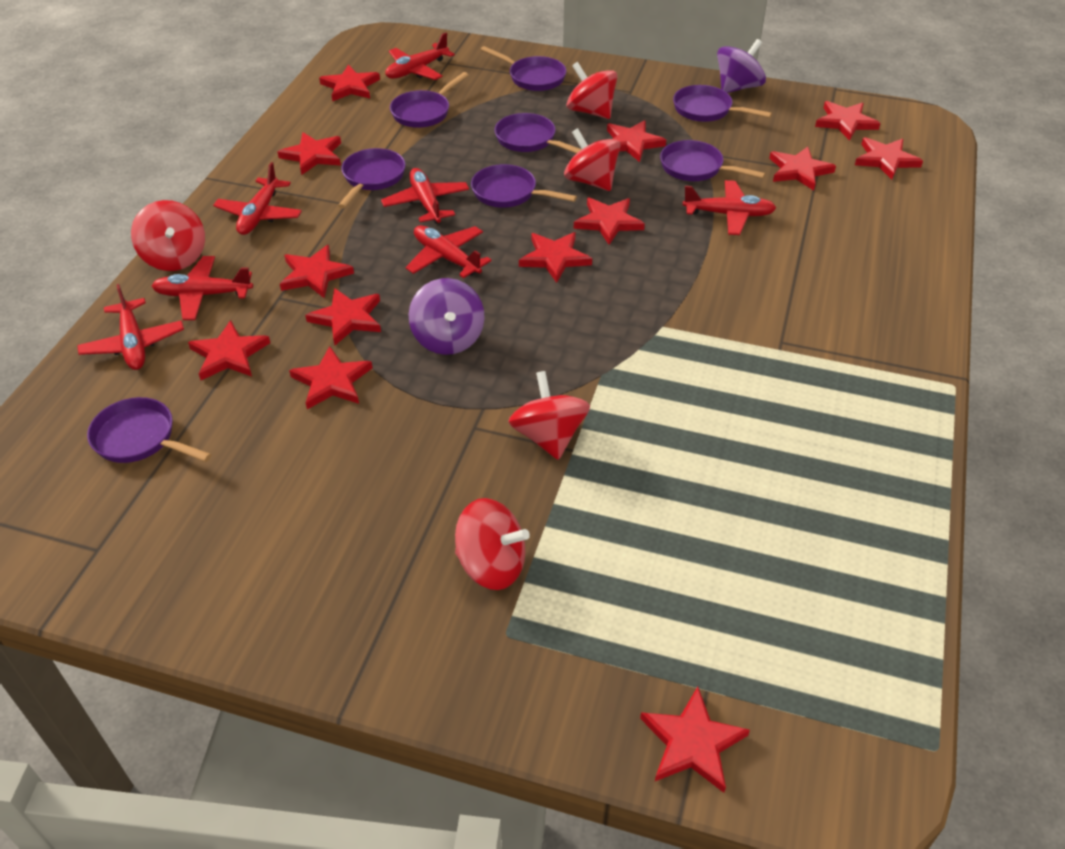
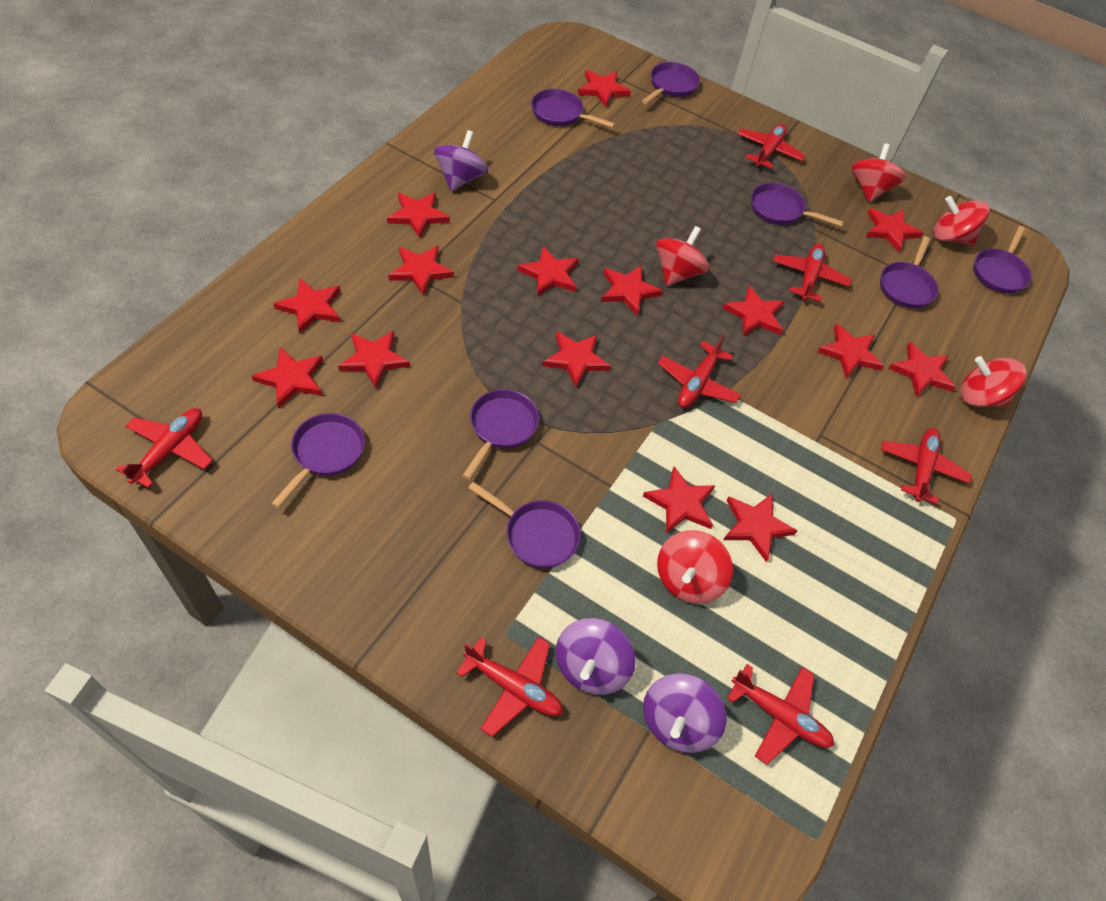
purple spinning top: [409,278,485,355] [717,39,766,93] = 2 -> [434,130,488,191] [556,618,636,695] [643,673,727,753] = 3
red star: [188,320,270,380] [277,132,341,175] [280,245,354,298] [289,346,372,409] [305,288,381,345] [319,64,380,102] [519,232,592,283] [574,197,645,245] [607,120,666,162] [640,687,750,793] [769,147,836,191] [815,101,881,141] [855,137,923,180] = 13 -> [252,347,323,409] [273,278,340,334] [338,331,410,389] [387,192,450,239] [388,246,454,296] [517,246,579,297] [542,331,611,388] [578,70,631,107] [601,265,663,316] [643,466,716,533] [722,286,785,336] [724,494,798,562] [817,323,884,379] [866,208,923,252] [889,342,956,397] = 15

